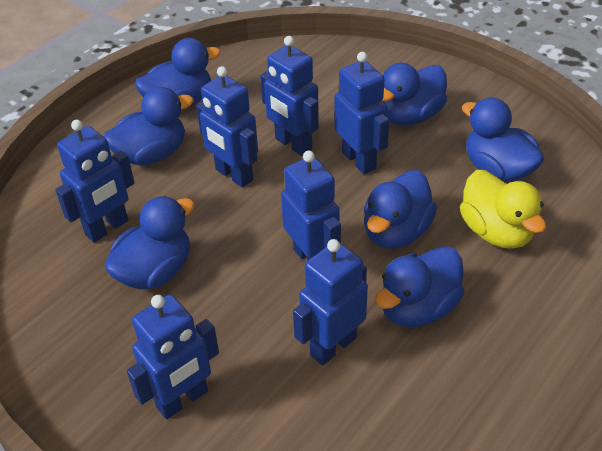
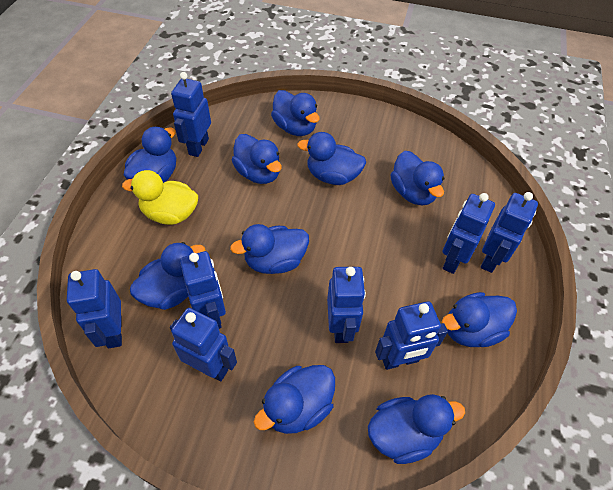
blue duck: [104,87,194,166] [104,196,195,289] [135,38,221,110] [364,170,437,249] [375,246,465,327] [382,63,447,126] [462,98,544,182] = 7 -> [123,127,176,183] [130,242,206,310] [230,224,309,274] [232,134,282,184] [254,365,335,434] [271,90,320,136] [297,132,366,185] [368,394,465,464] [391,151,444,205] [442,292,517,347] = 10
blue robot: [56,120,135,243] [127,294,219,419] [196,66,258,188] [260,36,319,156] [281,151,341,261] [293,239,368,366] [334,52,389,174] = 7 -> [67,269,122,348] [170,308,237,381] [171,72,211,157] [180,251,226,329] [327,267,366,343] [375,301,448,370] [443,193,495,274] [481,192,538,273] = 8

